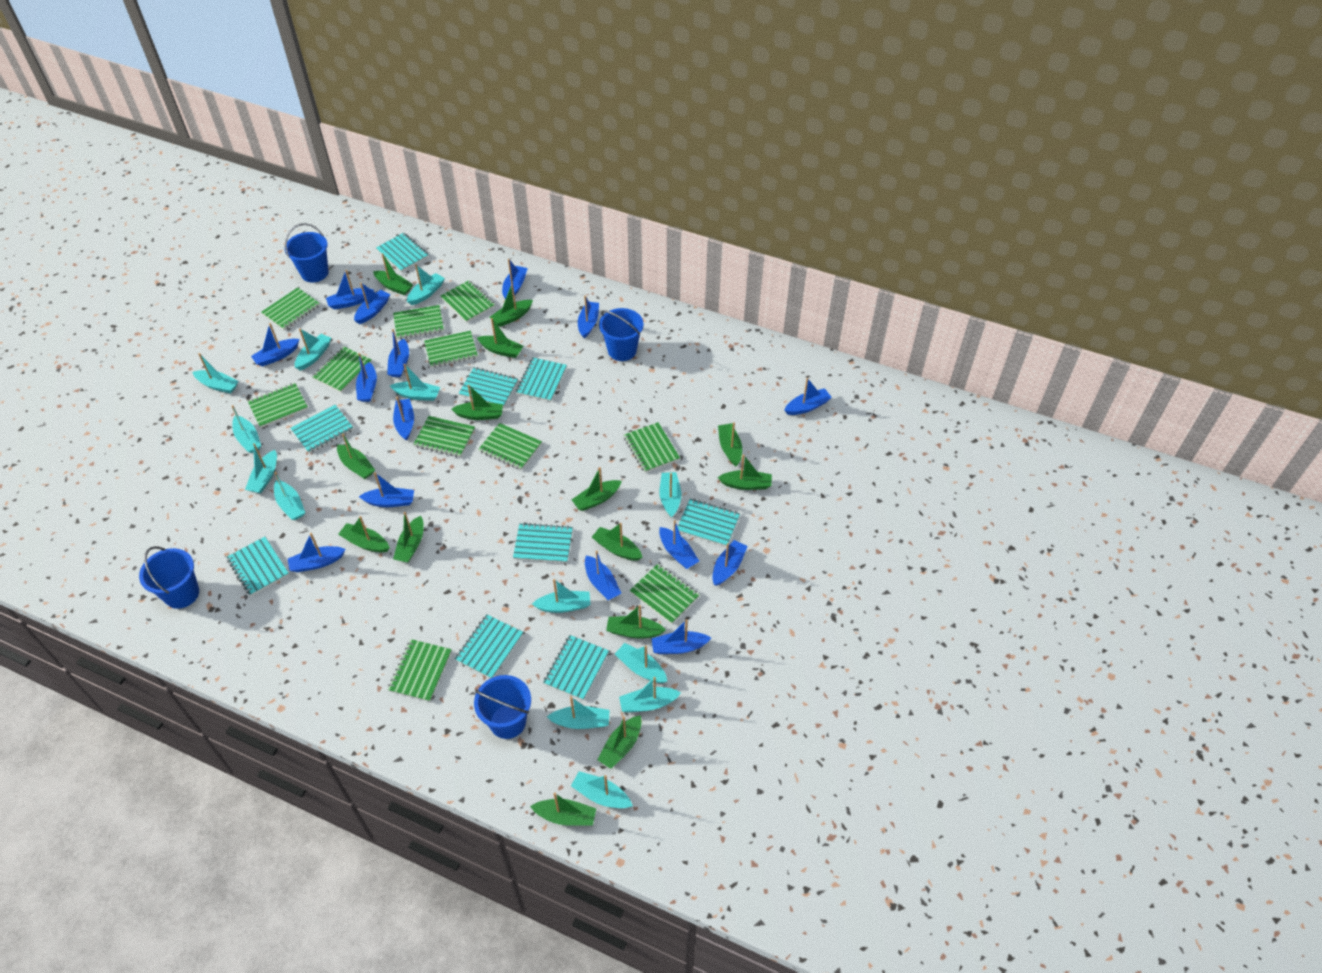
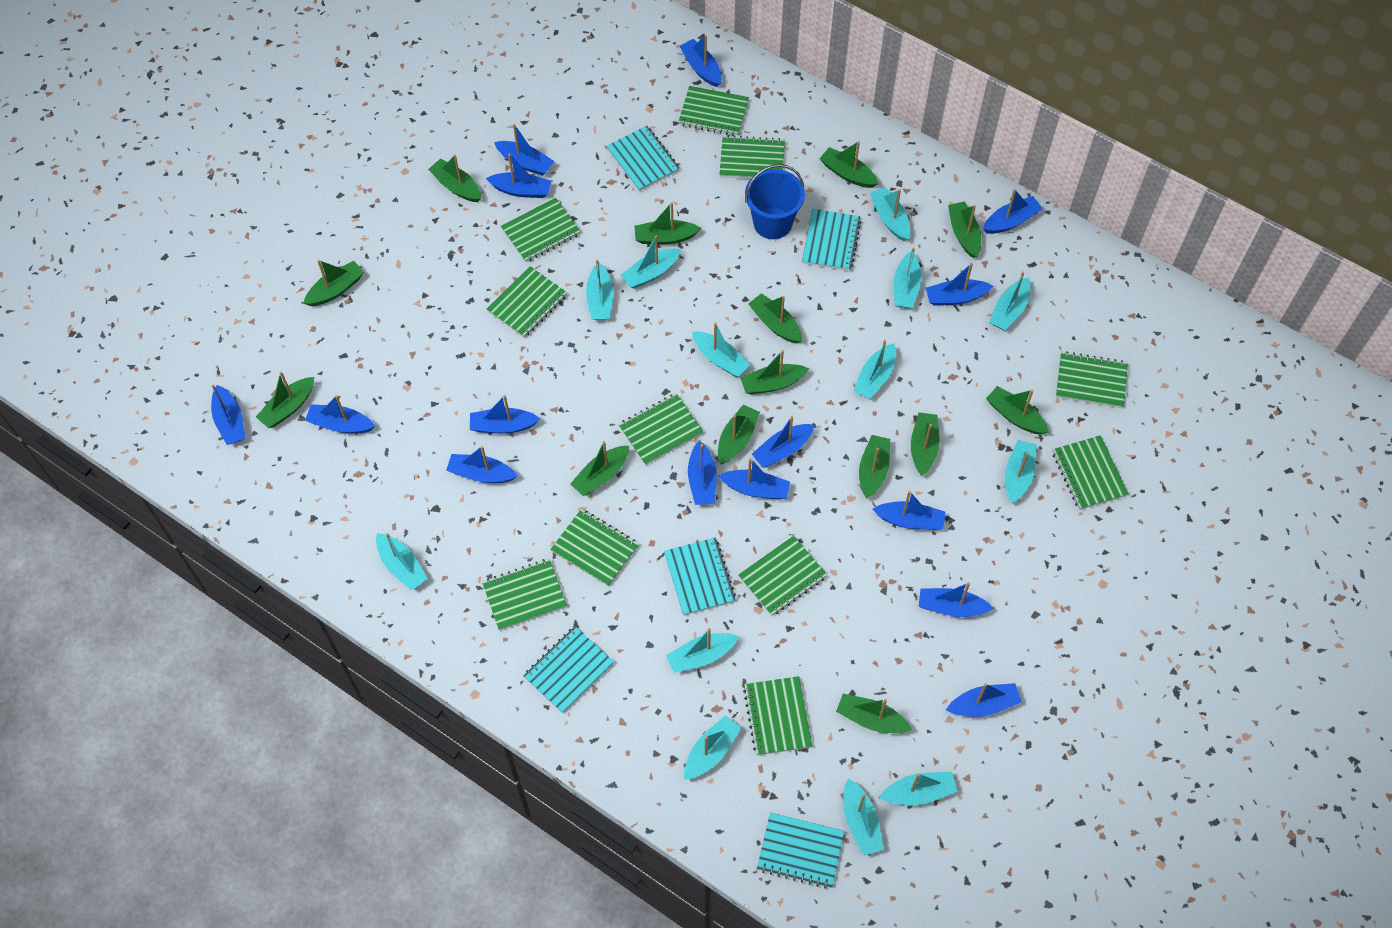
blue bucket: [139,546,199,609] [285,223,329,282] [474,675,531,739] [599,308,644,361] = 4 -> [745,164,805,239] = 1
turquoise notebook: [227,537,289,596] [290,405,354,453] [376,233,429,272] [455,614,523,678] [458,367,518,407] [513,523,573,563] [516,357,567,402] [543,635,609,700] [678,499,740,547] = 9 -> [523,626,614,713] [607,126,680,191] [664,538,736,615] [757,813,844,889] [802,209,861,271] = 5

